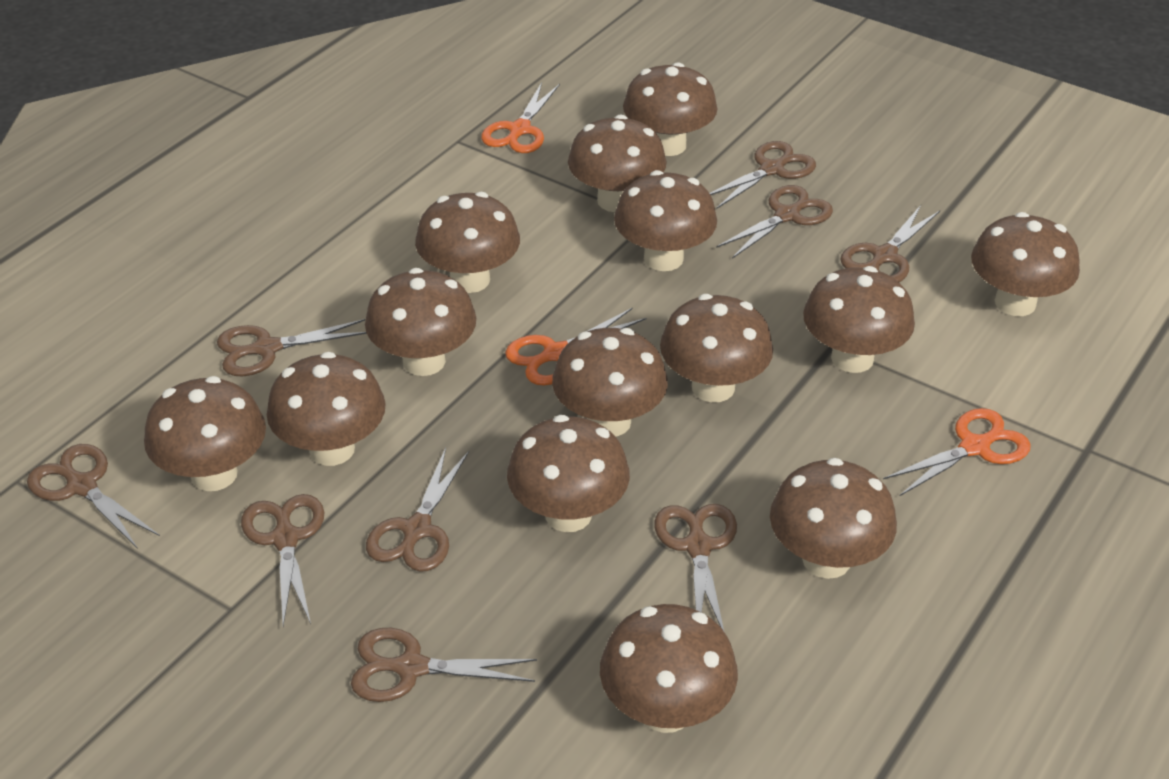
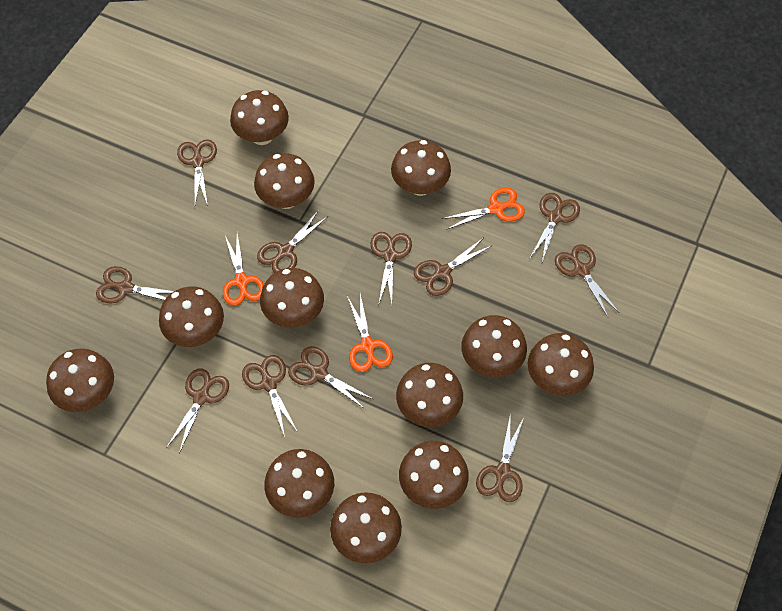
brown mushroom: [144,376,266,491] [267,352,386,466] [365,268,476,376] [415,192,520,293] [507,415,630,532] [552,328,668,436] [568,114,667,212] [600,604,738,733] [614,170,717,271] [623,62,717,156] [660,294,773,402] [770,458,897,579] [803,266,915,373] [971,212,1080,316] = 14 -> [46,349,114,412] [159,286,224,347] [230,90,289,145] [254,153,315,209] [260,268,324,328] [264,449,334,518] [330,492,402,563] [391,140,451,196] [396,363,463,427] [399,441,469,509] [461,315,527,377] [528,333,594,396] = 12
brown scissors: [27,444,160,549] [217,319,367,377] [241,494,324,626] [351,628,537,702] [366,448,469,572] [654,504,737,631] [710,141,816,209] [716,185,833,259] [840,205,940,282] = 9 -> [96,266,174,303] [166,369,229,453] [177,139,217,206] [242,355,297,437] [257,210,327,273] [288,346,373,410] [371,232,412,304] [414,238,491,296] [476,417,524,502] [530,193,580,262] [555,244,619,317] = 11

